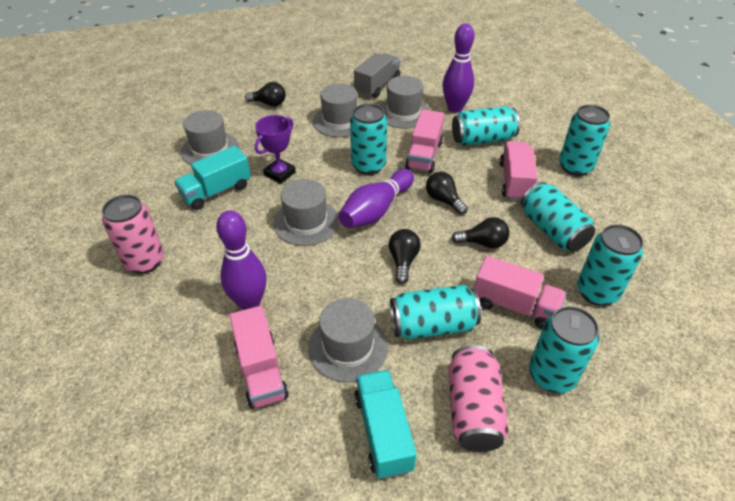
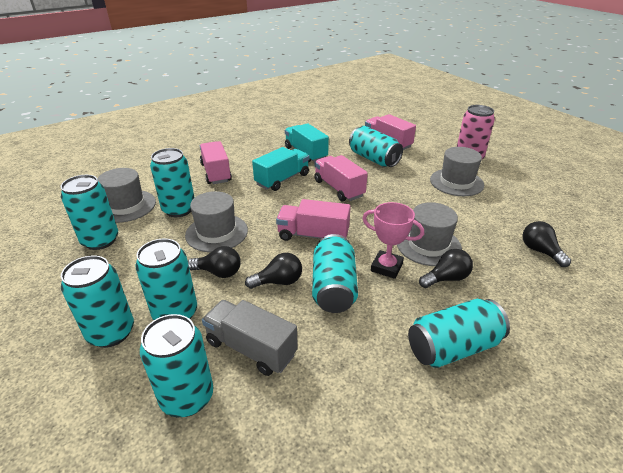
grey hat: [181,110,239,165] [273,179,339,246] [308,298,388,382] [313,83,357,137] [380,76,430,129] = 5 -> [98,168,156,223] [185,191,248,252] [397,202,462,266] [430,147,484,196] = 4
pink can: [102,195,164,274] [449,345,509,452] = 2 -> [457,105,495,159] = 1
pink trophy: none = 0 -> [362,202,424,279] = 1
purple bowling pin: [216,211,267,310] [339,169,414,228] [443,23,474,113] = 3 -> none = 0
purple trophy: [255,115,296,184] = 1 -> none = 0
turquoise can: [350,104,387,175] [390,285,481,339] [452,106,520,146] [521,182,595,252] [529,306,599,393] [559,105,610,176] [577,224,644,306] = 7 -> [61,175,118,250] [61,255,134,348] [135,238,197,320] [140,314,213,417] [150,148,194,217] [312,234,358,313] [349,126,403,167] [408,299,510,368] = 8

